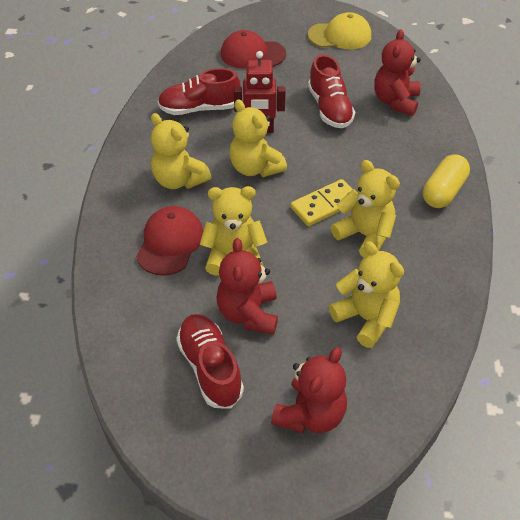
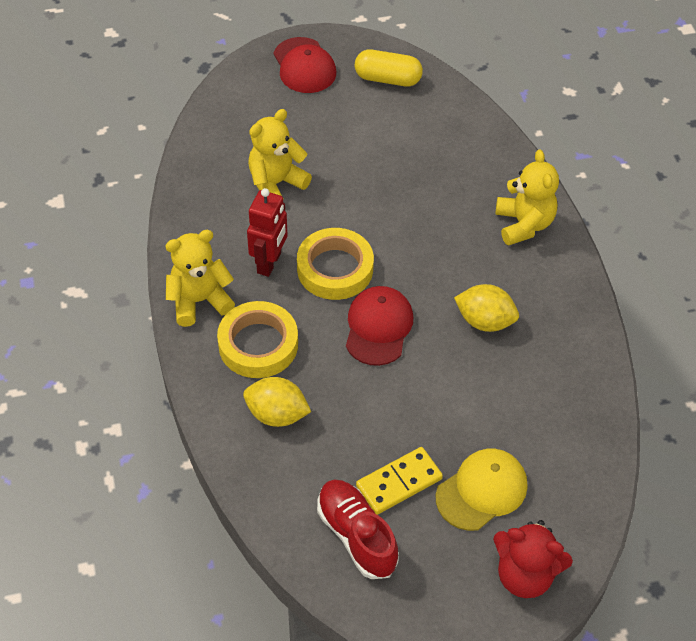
red shoe: [158,68,241,115] [176,314,244,409] [308,55,355,128] = 3 -> [317,479,399,579] = 1
red teddy bear: [217,238,278,335] [271,347,347,433] [374,29,421,116] = 3 -> [493,520,573,598] = 1
yellow lemon: none = 0 -> [243,377,311,427] [454,284,519,332] = 2
yellow tape: none = 0 -> [217,301,298,378] [297,228,374,300] = 2
yellow teddy bear: [151,113,211,189] [200,186,267,276] [229,99,287,177] [329,241,404,348] [331,160,400,258] = 5 -> [165,230,235,327] [248,109,312,196] [496,150,559,246] = 3

